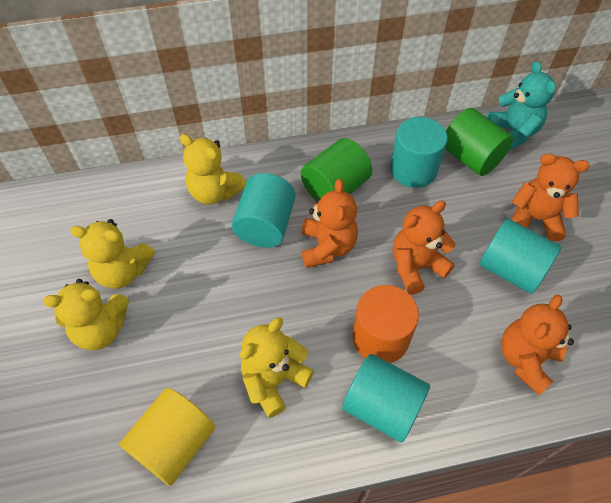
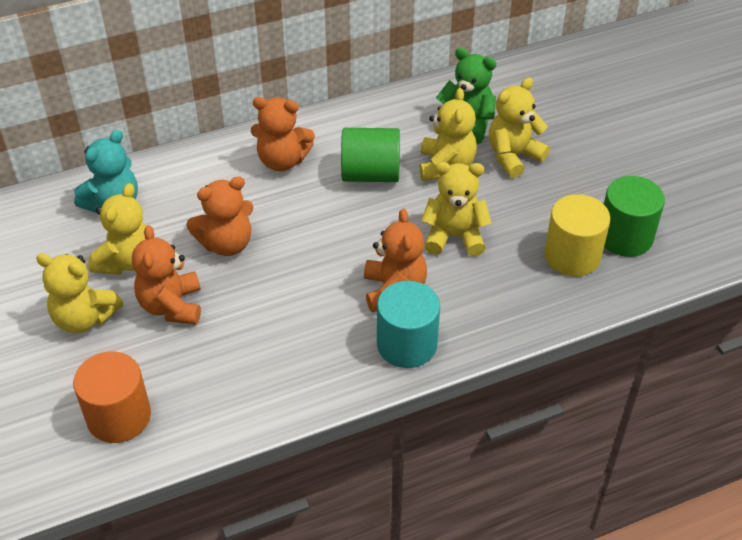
green teddy bear: none = 0 -> [436,48,496,144] = 1
turquoise cylinder: [232,173,296,248] [342,354,430,443] [390,117,448,188] [479,219,561,294] = 4 -> [377,281,440,368] = 1
yellow teddy bear: [43,279,129,350] [70,219,155,289] [180,134,246,204] [240,317,314,418] = 4 -> [36,253,123,333] [88,183,146,275] [419,88,477,181] [421,162,491,256] [489,78,550,178] = 5

